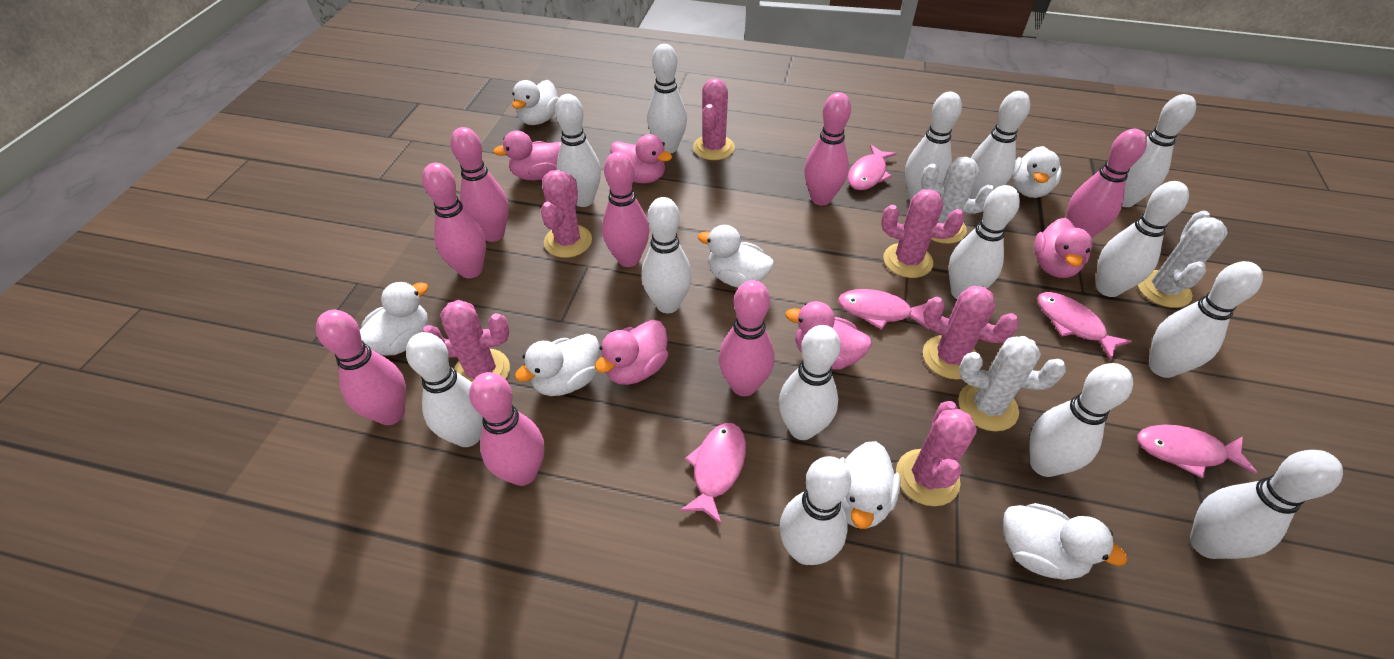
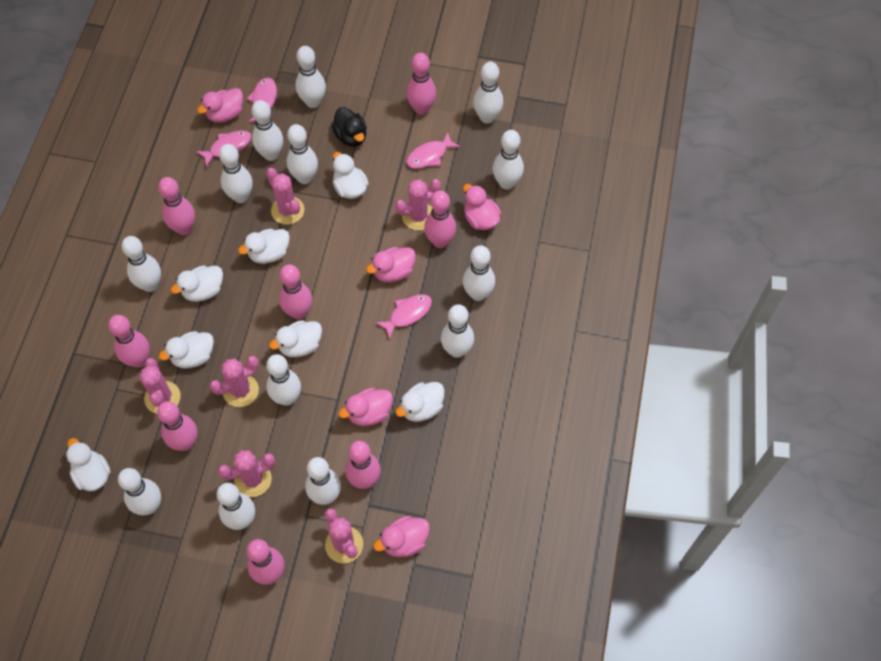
black duck: none = 0 -> [332,107,367,147] = 1
pink fish: [680,423,746,525] [838,289,930,330] [848,144,897,190] [1037,292,1132,360] [1137,425,1257,478] = 5 -> [196,130,252,167] [247,78,277,122] [375,294,432,339] [406,132,460,169] = 4
white bowling pin: [406,332,483,447] [555,94,601,207] [641,197,692,313] [647,44,687,154] [779,325,841,440] [779,456,851,565] [905,92,962,201] [949,185,1020,299] [969,91,1030,199] [1029,363,1133,477] [1096,181,1189,297] [1122,94,1196,207] [1149,261,1263,378] [1190,450,1343,559] = 14 -> [118,468,161,515] [122,236,161,292] [217,483,255,530] [219,144,253,203] [252,100,283,161] [266,354,301,406] [287,124,318,184] [296,46,326,108] [305,457,341,505] [441,304,474,358] [463,245,495,301] [473,62,503,124] [493,130,524,189] = 13
white cactus: [921,157,994,244] [958,336,1066,431] [1137,211,1227,308] = 3 -> none = 0

